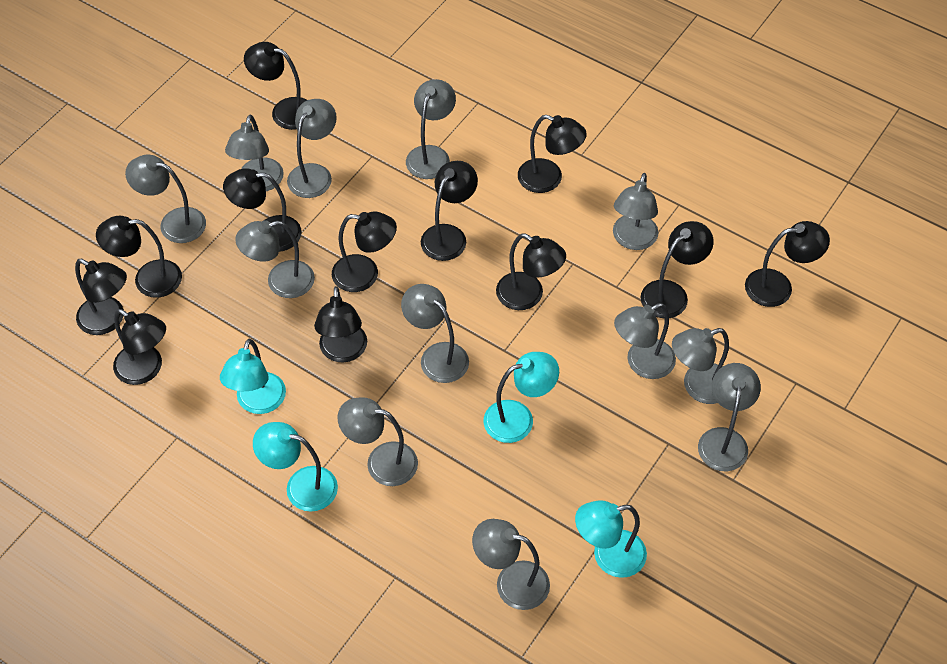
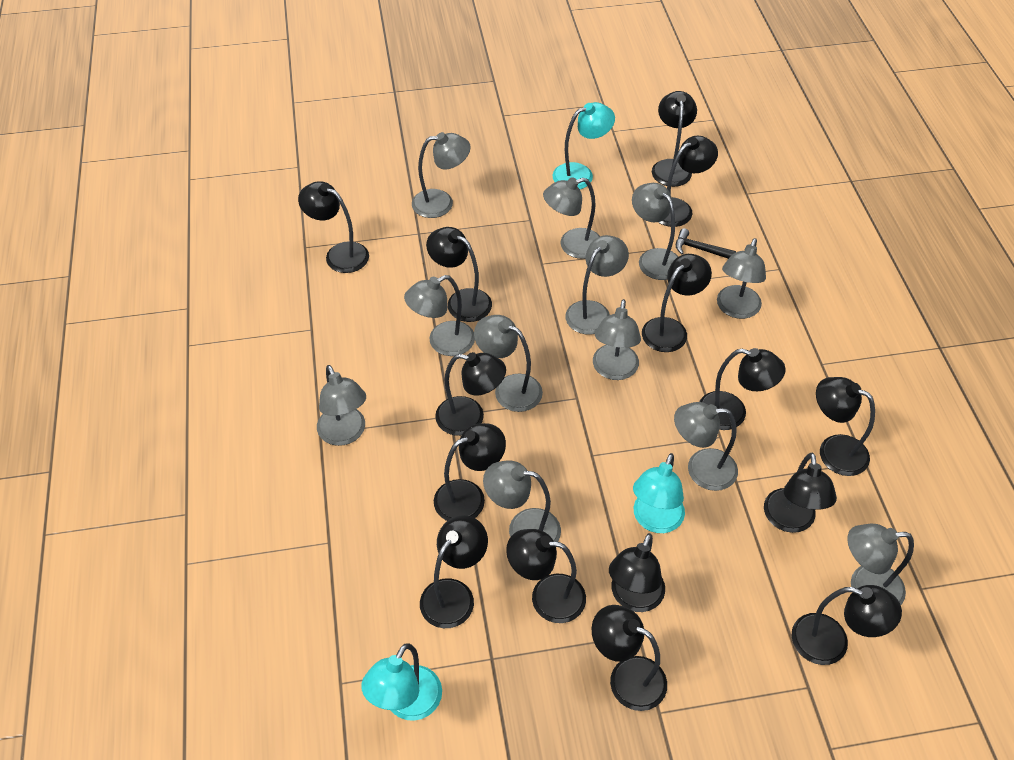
black hammer: none = 0 -> [676,228,736,259] = 1
black lamp: [75,259,127,335] [96,216,182,298] [113,309,166,385] [223,168,302,252] [244,42,307,130] [314,286,367,363] [332,211,397,292] [421,161,478,261] [496,234,566,310] [518,115,587,193] [641,221,714,319] [745,221,830,307] = 12 -> [298,181,369,273] [420,515,488,628] [426,227,492,322] [434,423,506,521] [435,352,506,436] [506,529,586,623] [592,605,667,711] [609,533,665,612] [642,254,712,352] [652,91,697,187] [658,136,718,227] [699,348,786,430] [764,453,837,533] [792,585,902,665] [816,377,875,476] = 15
turquoise lamp: [220,339,286,414] [253,422,338,512] [483,352,559,443] [575,500,647,578] = 4 -> [361,643,442,721] [553,102,615,189] [633,453,685,533] = 3

